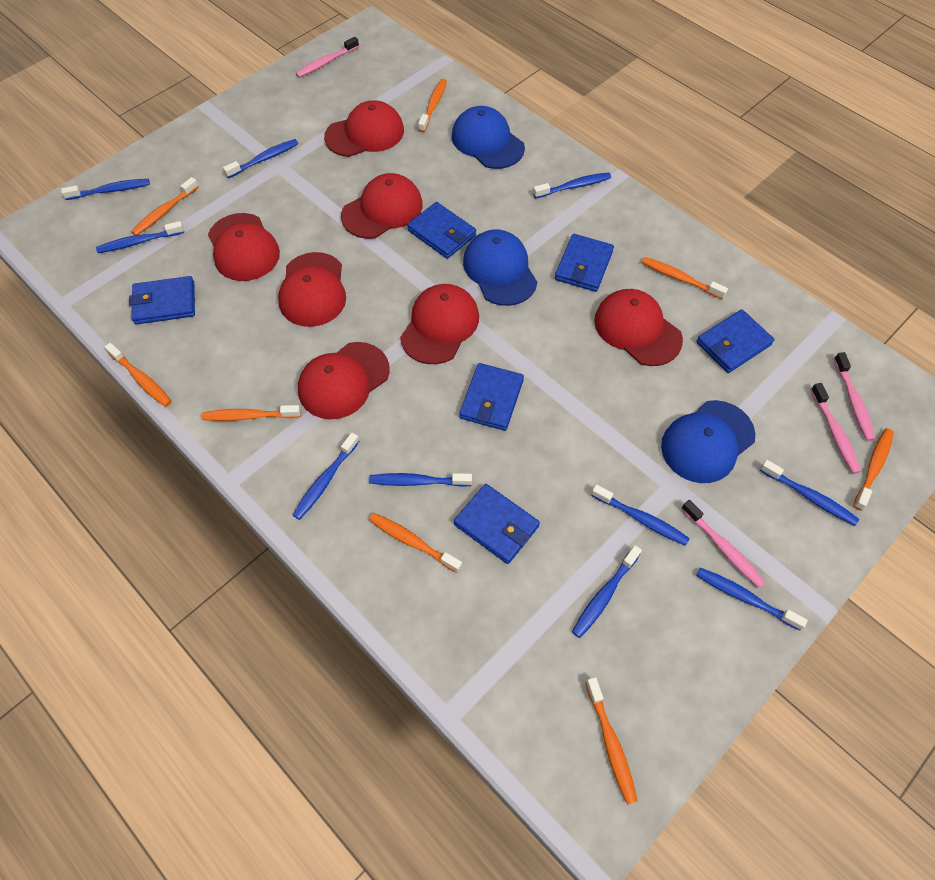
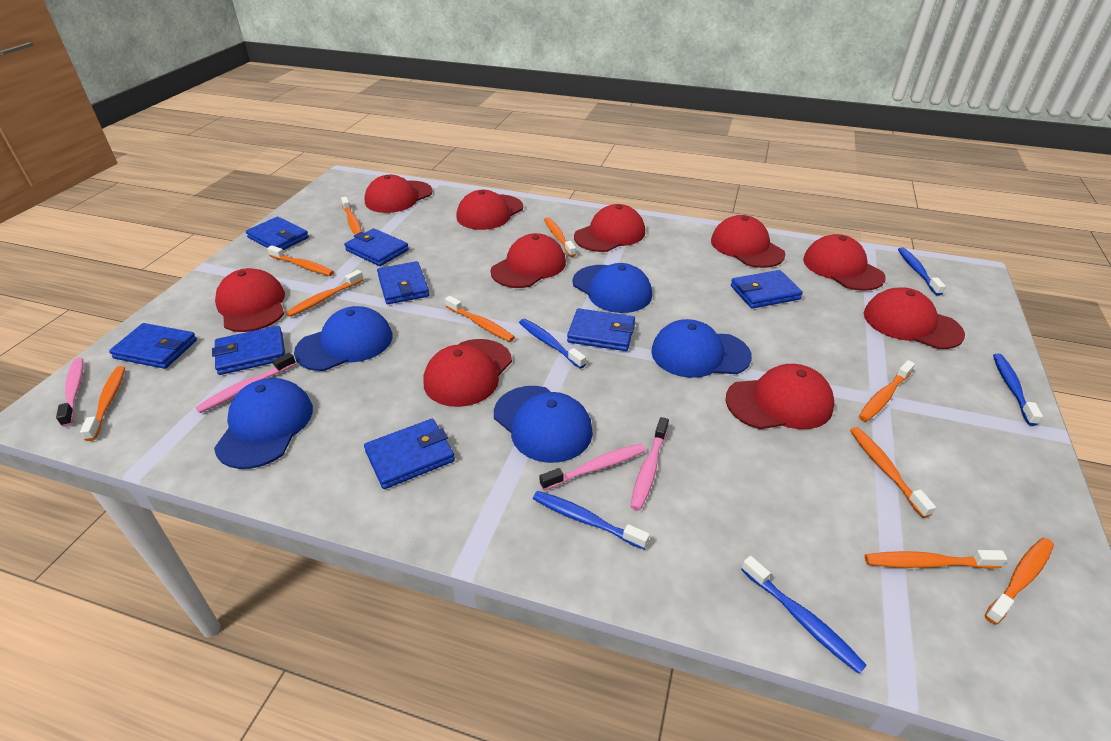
blue cap: [452,106,525,169] [463,229,537,306] [661,400,756,483] = 3 -> [214,378,313,469] [294,306,393,371] [494,386,593,463] [572,263,652,313] [651,319,752,378] = 5
blue toothbrush: [61,179,150,200] [96,221,184,253] [223,139,298,178] [293,433,359,520] [369,473,472,487] [533,172,611,198] [572,545,642,638] [591,484,690,546] [696,568,808,631] [760,460,859,526] = 10 -> [519,319,586,369] [533,491,650,549] [741,556,867,674] [898,247,946,296] [993,354,1043,426] = 5
blue wallet: [129,276,195,325] [407,202,476,259] [454,484,540,564] [459,363,524,431] [555,234,614,292] [696,309,775,373] = 6 -> [109,323,197,369] [212,326,285,375] [246,217,309,250] [344,228,409,266] [364,419,455,489] [377,261,429,304] [567,308,635,351] [731,270,803,309] = 8
orange toothbrush: [105,343,172,407] [131,177,199,235] [201,405,301,421] [369,513,462,573] [418,79,447,132] [586,677,637,805] [641,257,728,299] [853,428,894,510] = 8 -> [80,366,125,441] [267,245,334,276] [286,270,364,317] [341,197,362,235] [445,296,515,342] [544,217,576,257] [850,427,936,518] [859,360,915,422] [865,550,1007,569] [985,538,1054,625] = 10
red cap: [208,213,280,281] [278,252,346,327] [298,342,390,419] [324,100,404,157] [341,173,423,239] [400,284,479,364] [594,289,683,366] = 7 -> [215,268,285,332] [365,175,432,213] [423,339,512,407] [456,190,523,230] [491,233,566,288] [574,204,645,252] [711,215,786,268] [726,364,835,429] [803,234,886,291] [864,287,965,349] = 10

